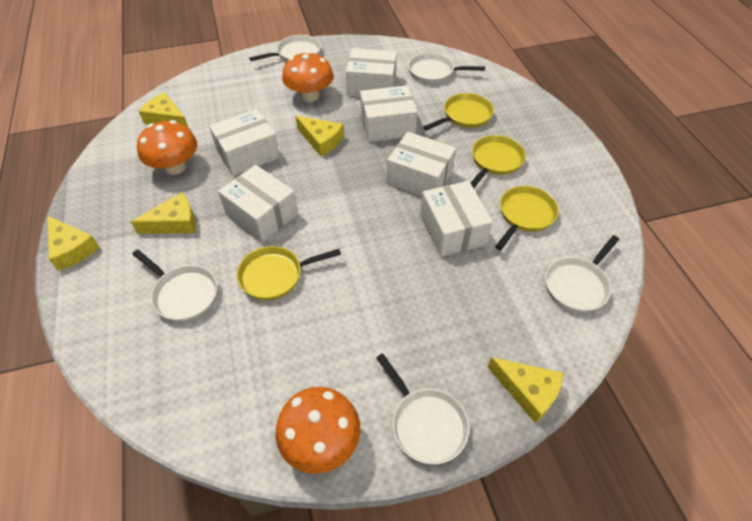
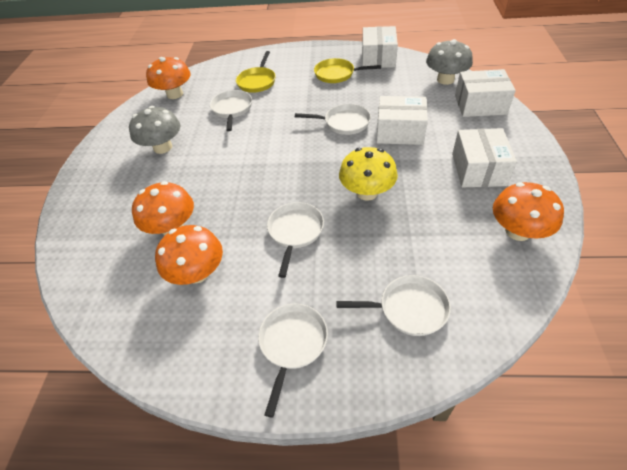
grey mushroom: none = 0 -> [129,106,180,154] [426,39,473,85] = 2
orange mushroom: [137,120,197,175] [275,387,360,474] [282,51,334,102] = 3 -> [132,181,194,236] [146,57,191,99] [155,225,223,285] [493,182,564,241] = 4
white box: [209,109,280,176] [218,165,298,242] [346,48,397,97] [360,85,417,142] [387,132,456,196] [420,181,493,257] = 6 -> [362,26,398,68] [377,96,428,145] [452,128,517,187] [455,69,516,117] = 4
yellow cheese: [48,216,100,271] [131,192,196,234] [139,92,189,129] [295,116,344,156] [488,357,563,423] = 5 -> none = 0
yellow mushroom: none = 0 -> [339,147,398,201] = 1
yellow pan: [237,246,341,300] [423,93,494,131] [471,135,526,188] [495,186,559,250] = 4 -> [236,51,275,93] [314,58,381,83] = 2

